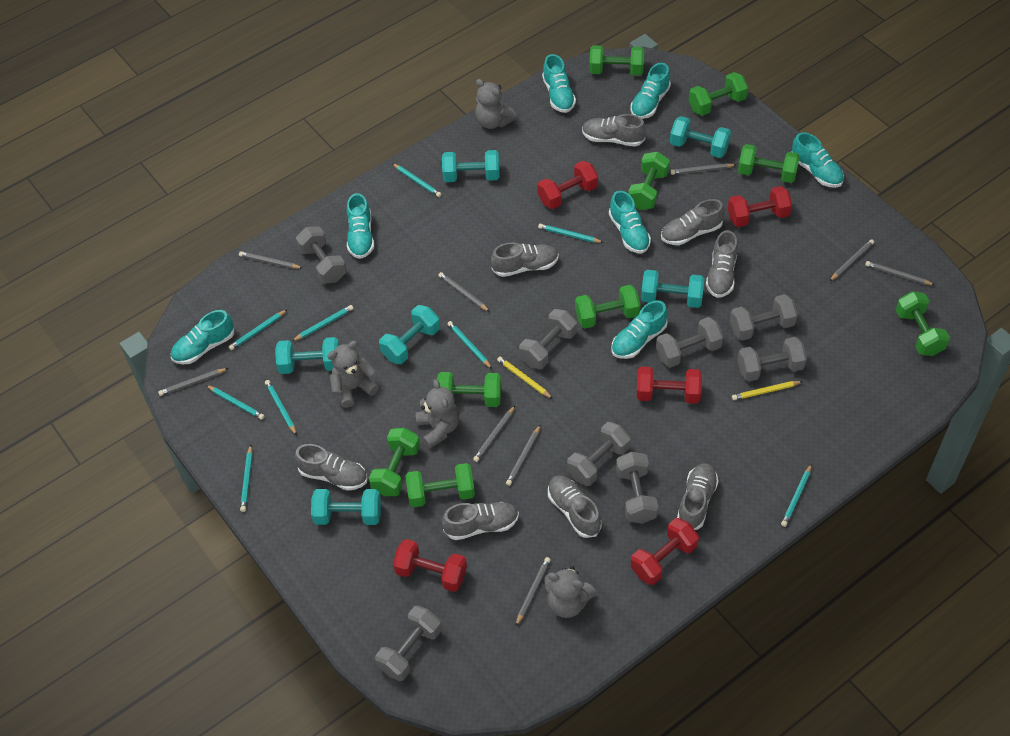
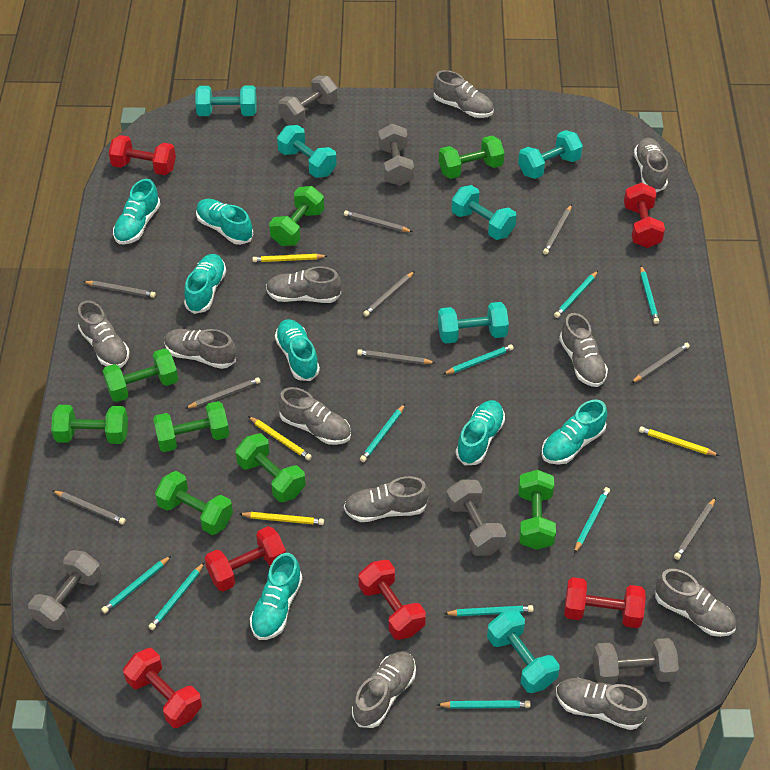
green dumbbell: [369,428,420,496] [405,463,475,508] [437,372,501,407] [575,285,641,329] [589,45,644,75] [628,152,670,210] [689,72,748,116] [738,144,800,183] [896,291,950,356] = 9 -> [51,405,128,444] [103,348,178,402] [153,401,229,452] [155,471,233,535] [236,433,305,502] [269,186,324,246] [439,136,505,179] [518,470,556,550] = 8
grey dumbbell: [296,226,347,284] [375,606,442,681] [519,309,577,369] [567,422,631,486] [616,452,659,524] [656,317,724,368] [730,294,798,341] [737,337,807,382] = 8 -> [28,550,102,630] [279,76,338,125] [378,124,414,186] [446,480,506,556] [593,638,679,685] = 5
grey shoe: [294,444,367,491] [442,502,519,540] [491,242,559,277] [548,475,602,538] [582,114,646,146] [661,199,724,245] [677,463,719,530] [706,230,738,298] = 8 -> [77,300,130,368] [164,329,236,369] [266,266,341,303] [278,387,351,445] [344,476,429,522] [352,651,416,728] [433,70,494,118] [556,678,649,730] [559,313,608,387] [634,138,668,192] [655,569,736,637] = 11
grey teddy bear: [328,341,379,408] [416,379,460,448] [475,79,517,129] [544,566,596,618] = 4 -> none = 0
red dumbbell: [393,539,467,592] [538,161,598,209] [631,518,699,585] [637,367,702,404] [728,186,792,227] = 5 -> [109,135,176,175] [123,648,202,728] [205,526,286,591] [359,560,426,640] [564,577,646,628] [624,183,665,248] = 6
yellow pencil: [497,357,553,399] [732,381,803,400] = 2 -> [240,512,324,525] [248,416,312,460] [252,254,327,262] [639,426,720,456] = 4

